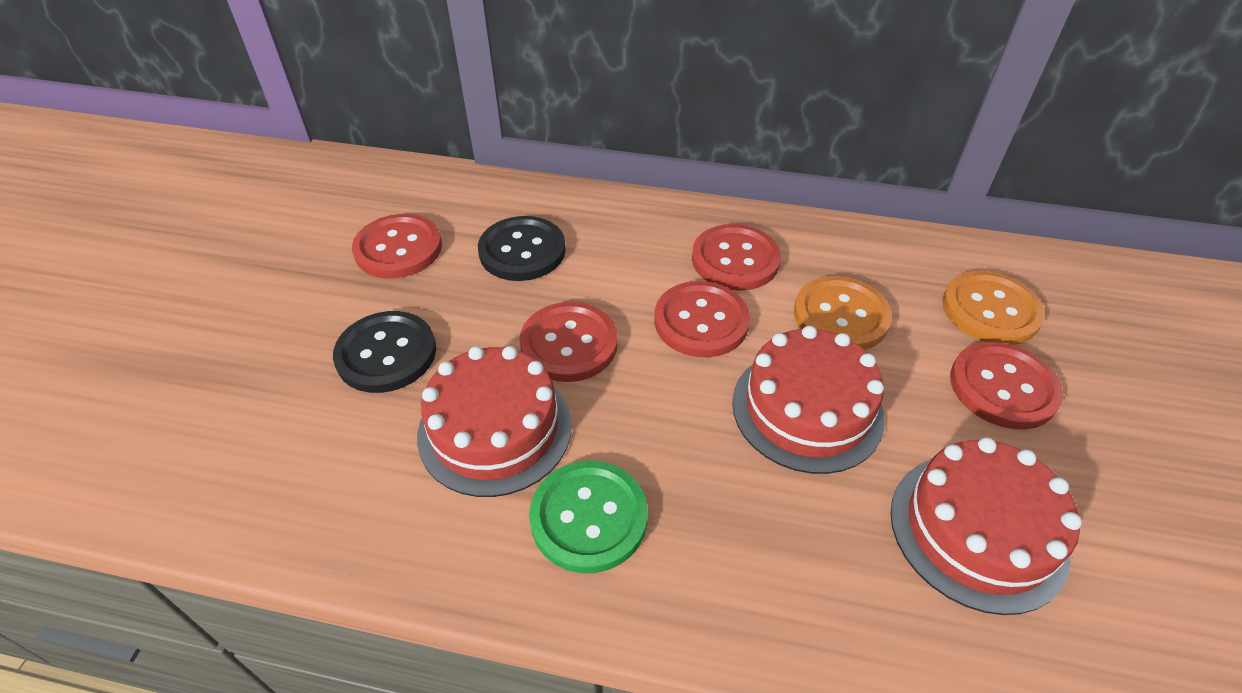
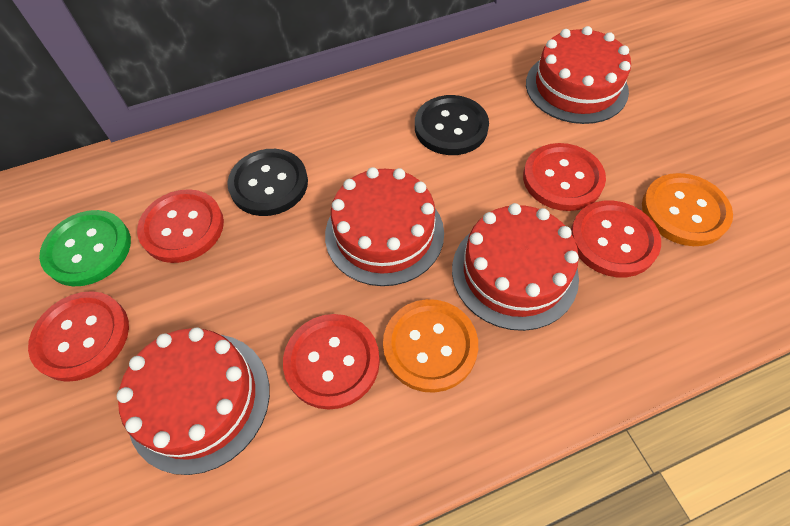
red cake: [417,346,572,497] [732,326,885,474] [890,437,1082,615] = 3 -> [117,327,270,475] [325,167,444,286] [452,203,579,331] [526,26,631,124] = 4

